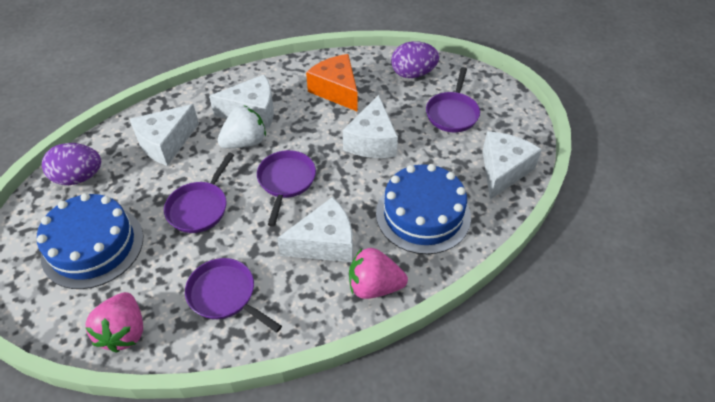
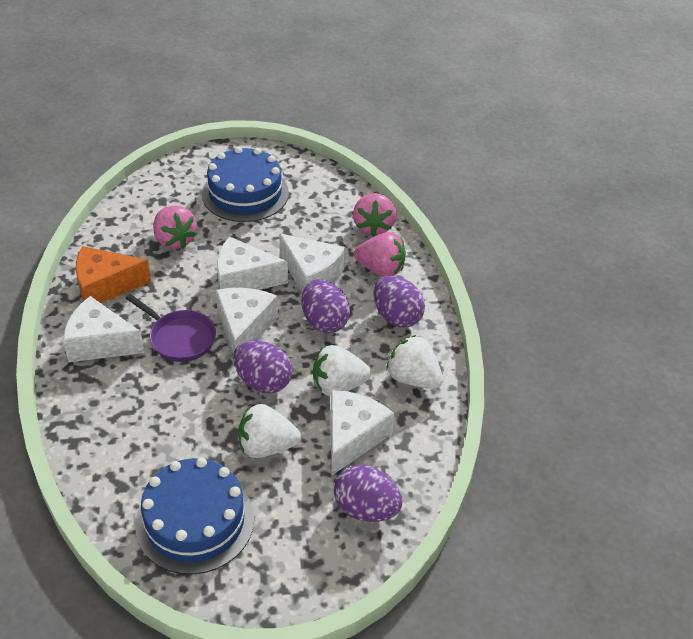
pink strawberry: [85,292,143,353] [349,248,408,299] = 2 -> [153,206,197,249] [353,193,397,237] [354,232,406,277] = 3
purple egg: [42,143,101,185] [391,41,439,78] = 2 -> [233,341,292,394] [302,279,350,333] [334,465,402,522] [373,276,425,328] = 4
purple pan: [164,153,234,233] [185,258,282,333] [257,150,316,227] [426,67,480,132] = 4 -> [125,294,216,362] = 1
white strawberry: [217,105,266,148] = 1 -> [238,404,301,458] [313,345,371,396] [386,335,443,389] = 3

